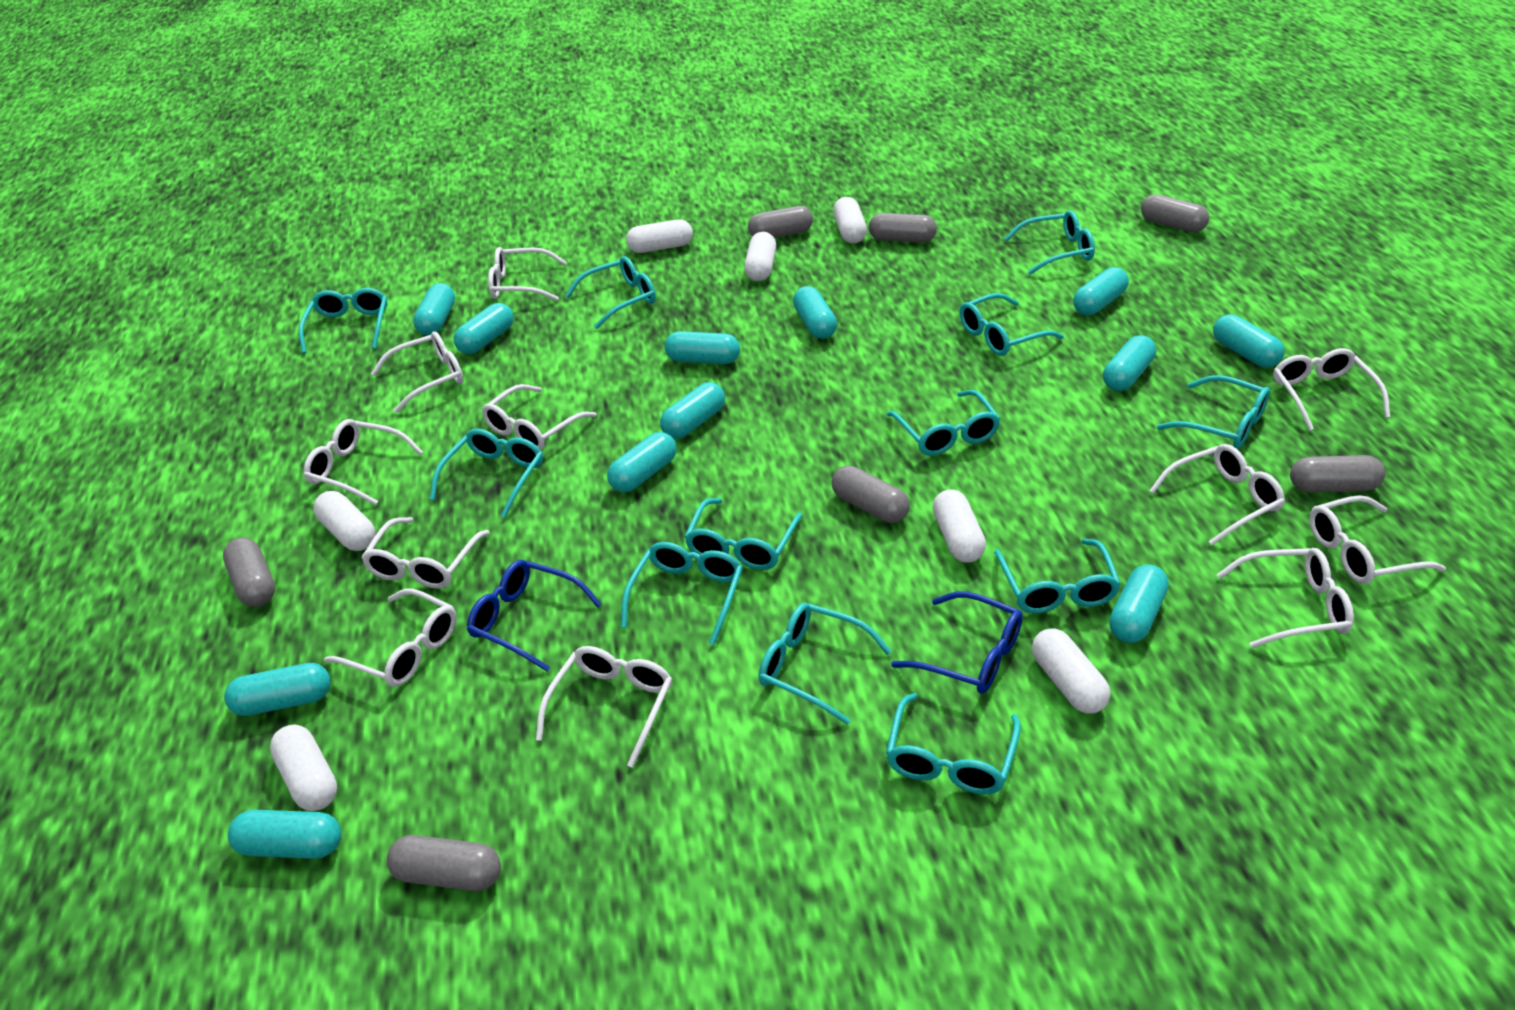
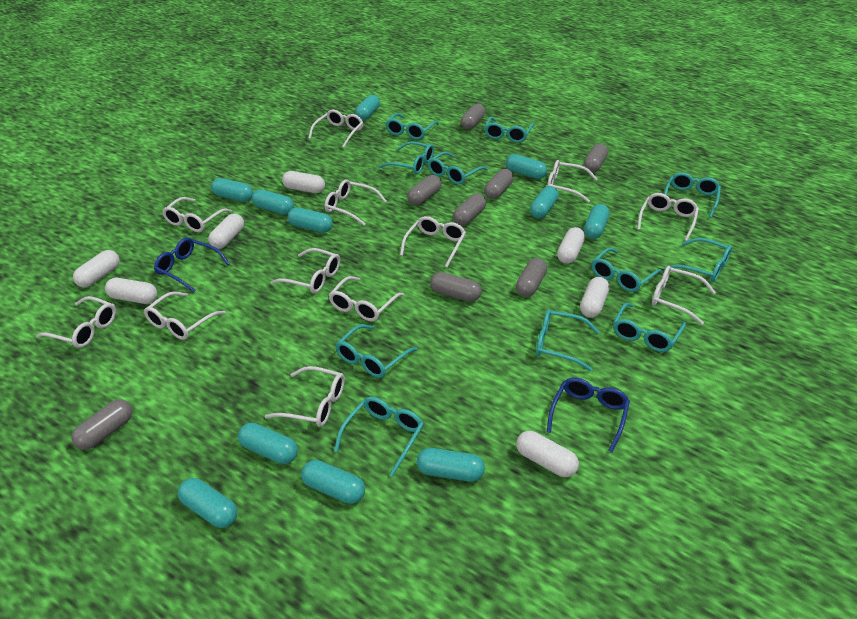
grey capsule: [223,538,275,607] [387,835,501,891] [748,206,813,238] [832,465,910,523] [869,213,937,242] [1141,194,1209,232] [1290,455,1385,493] = 7 -> [71,399,132,450] [407,175,442,205] [430,272,482,302] [453,194,486,226] [461,104,485,130] [484,169,514,199] [516,258,547,297] [583,144,608,173] = 8
turquoise capsule: [224,663,331,716] [228,810,341,859] [413,283,455,336] [454,303,513,354] [607,432,677,492] [660,382,725,439] [665,331,740,364] [793,286,837,339] [1073,267,1129,315] [1103,335,1156,391] [1109,564,1169,643] [1213,314,1284,368] = 12 -> [178,478,237,528] [211,178,253,202] [238,423,298,464] [252,189,294,215] [288,207,333,233] [301,460,365,504] [355,95,380,120] [417,448,485,482] [506,154,547,179] [530,186,559,218] [584,204,610,239] = 11
turquoise glasses: [299,288,387,354] [430,428,543,518] [565,256,656,329] [621,542,743,645] [684,498,802,570] [759,603,892,725] [886,693,1021,795] [887,390,1001,456] [960,293,1064,356] [994,539,1121,613] [1004,210,1095,275] [1157,375,1270,449] = 12 -> [334,397,424,477] [335,324,418,378] [378,141,434,174] [386,113,439,140] [428,152,488,185] [484,117,534,143] [536,310,600,371] [592,248,662,292] [613,303,686,352] [664,172,721,218] [664,238,732,282] = 11
white glasses: [304,419,423,505] [324,588,457,687] [361,517,490,589] [371,331,463,413] [482,384,597,450] [488,247,567,301] [536,646,672,768] [1149,444,1285,545] [1216,548,1354,648] [1273,348,1390,431] [1309,495,1446,584] = 11 -> [36,296,116,348] [144,291,226,340] [162,197,232,232] [265,366,345,427] [271,248,340,293] [308,109,363,148] [325,179,387,225] [329,276,404,321] [400,216,466,267] [547,160,597,202] [637,193,699,241] [652,266,716,325] = 12

